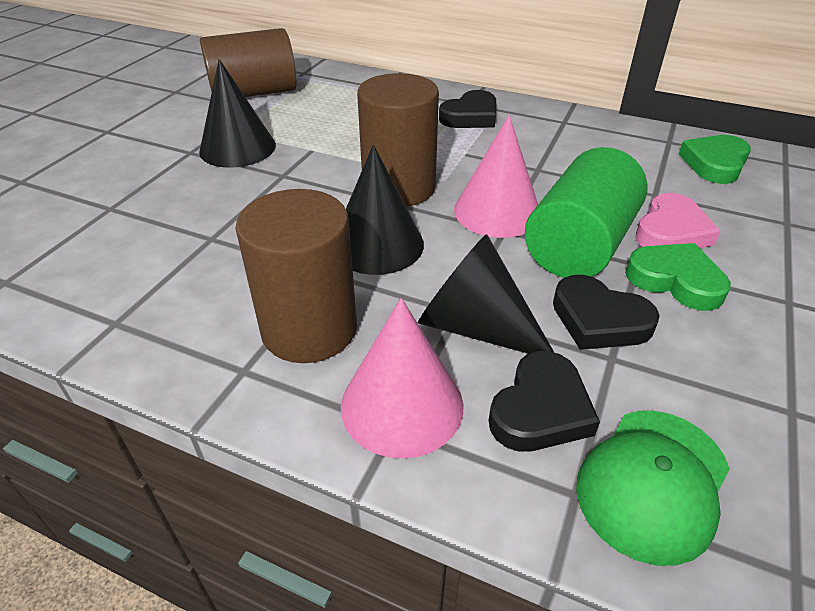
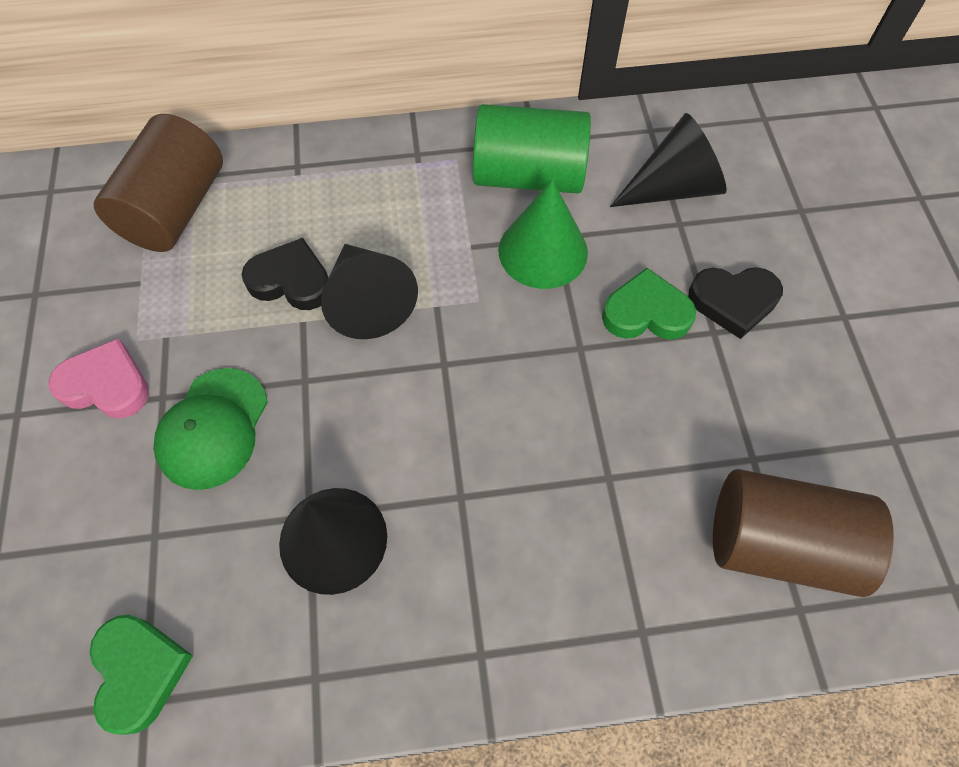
black heart: [439,90,496,128] [489,351,600,452] [553,275,660,350] = 3 -> [242,238,328,310] [689,267,783,339] = 2
brown cylinder: [200,28,297,97] [235,189,357,363] [357,73,439,207] = 3 -> [94,114,223,252] [713,469,894,597] = 2
green cone: none = 0 -> [498,179,588,289] = 1
pink cone: [341,298,463,458] [454,115,538,238] = 2 -> none = 0

